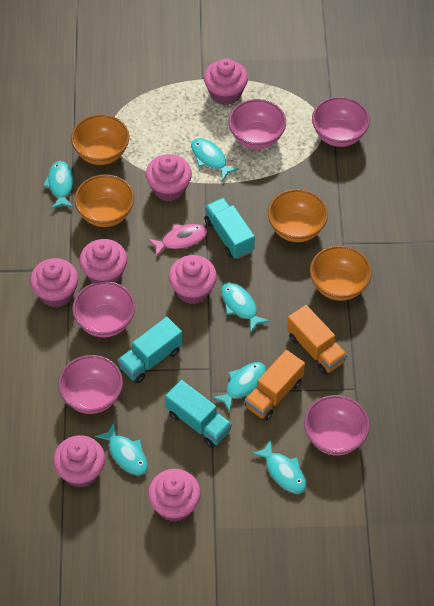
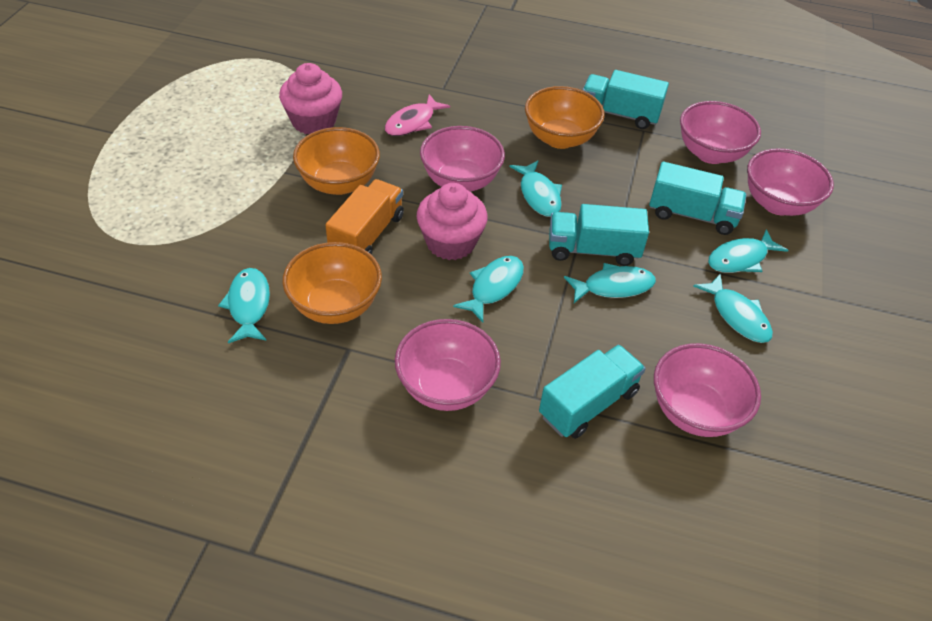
orange bowl: [71,114,129,165] [74,174,134,227] [268,189,328,242] [310,246,372,301] = 4 -> [282,242,382,324] [293,127,380,195] [525,86,605,149] = 3
orange truck: [245,350,305,421] [287,305,347,375] = 2 -> [326,179,404,255] = 1
pink cupcake: [30,258,79,307] [53,435,105,488] [79,239,127,283] [146,154,192,201] [148,469,201,522] [169,255,217,304] [204,58,248,105] = 7 -> [279,63,342,134] [416,183,488,260] = 2
turquoise truck: [118,317,183,383] [165,380,232,448] [204,198,255,259] = 3 -> [539,345,646,439] [549,204,649,266] [583,70,669,129] [649,162,747,235] = 4

